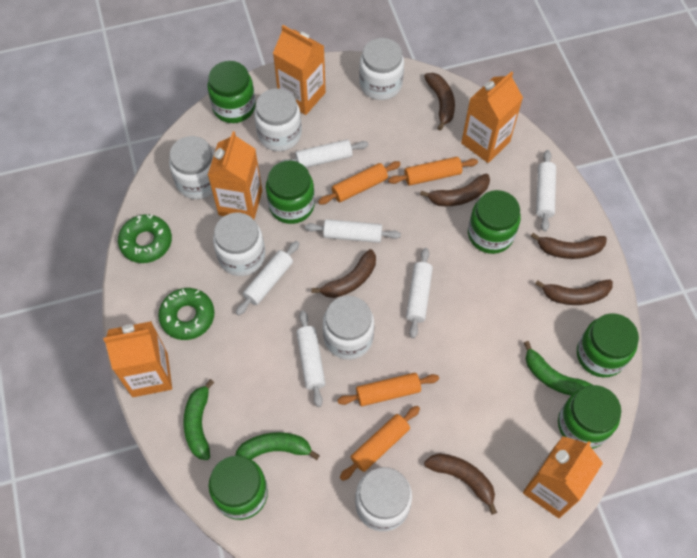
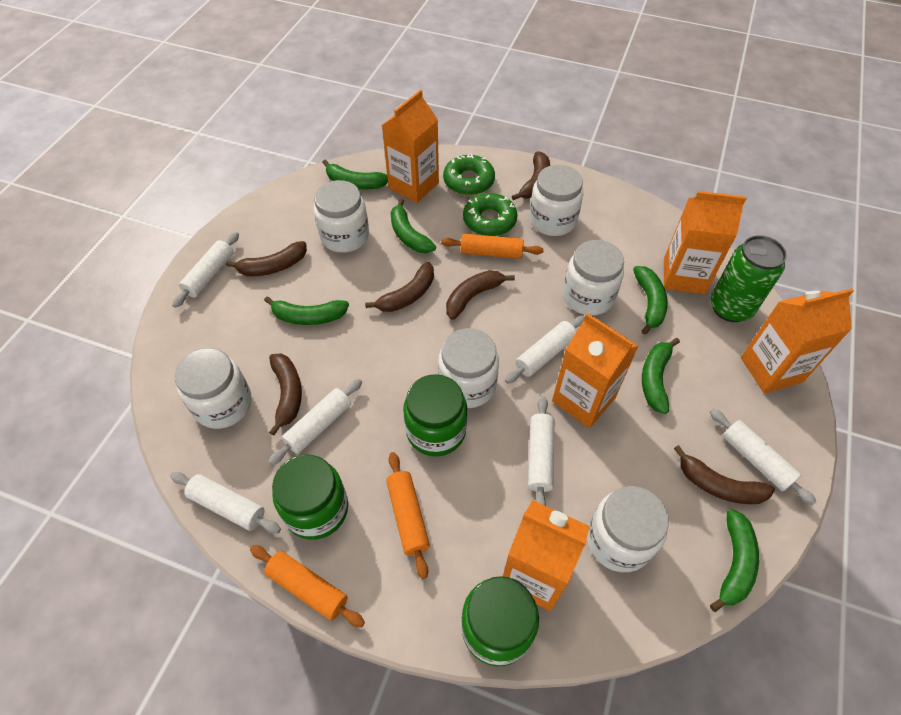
green banana: [183,379,214,460] [235,432,320,460] [524,341,592,396] = 3 -> [264,297,349,325] [322,160,388,189] [390,199,436,253] [633,266,668,334] [642,338,680,414] [710,509,759,612] = 6
green can: none = 0 -> [710,235,787,322] = 1
green jar: [207,61,256,123] [209,456,268,520] [266,160,315,224] [468,190,521,254] [558,385,621,449] [577,313,639,377] = 6 -> [272,455,348,540] [403,374,467,457] [461,576,539,666] = 3
orange rolling pin: [318,161,401,205] [337,373,439,406] [340,406,420,481] [388,157,478,186] = 4 -> [250,545,365,628] [386,452,430,579] [441,234,544,259] = 3

